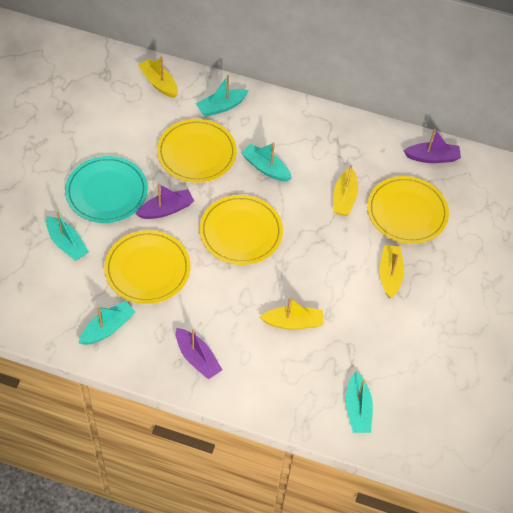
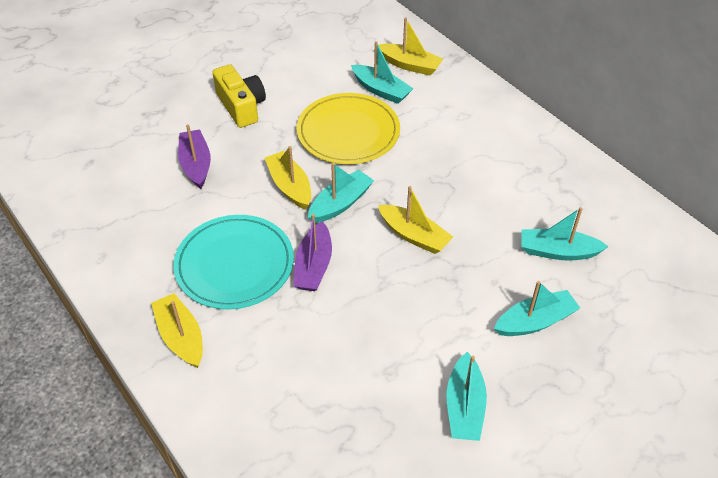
purple boat: [135,184,194,219] [176,328,222,380] [404,129,461,163] = 3 -> [178,124,211,189] [294,214,332,291] = 2
yellow camera: none = 0 -> [212,64,266,128] = 1
yellow plate: [104,230,191,304] [157,119,237,183] [200,195,283,265] [367,176,449,244] = 4 -> [297,93,400,164] = 1

